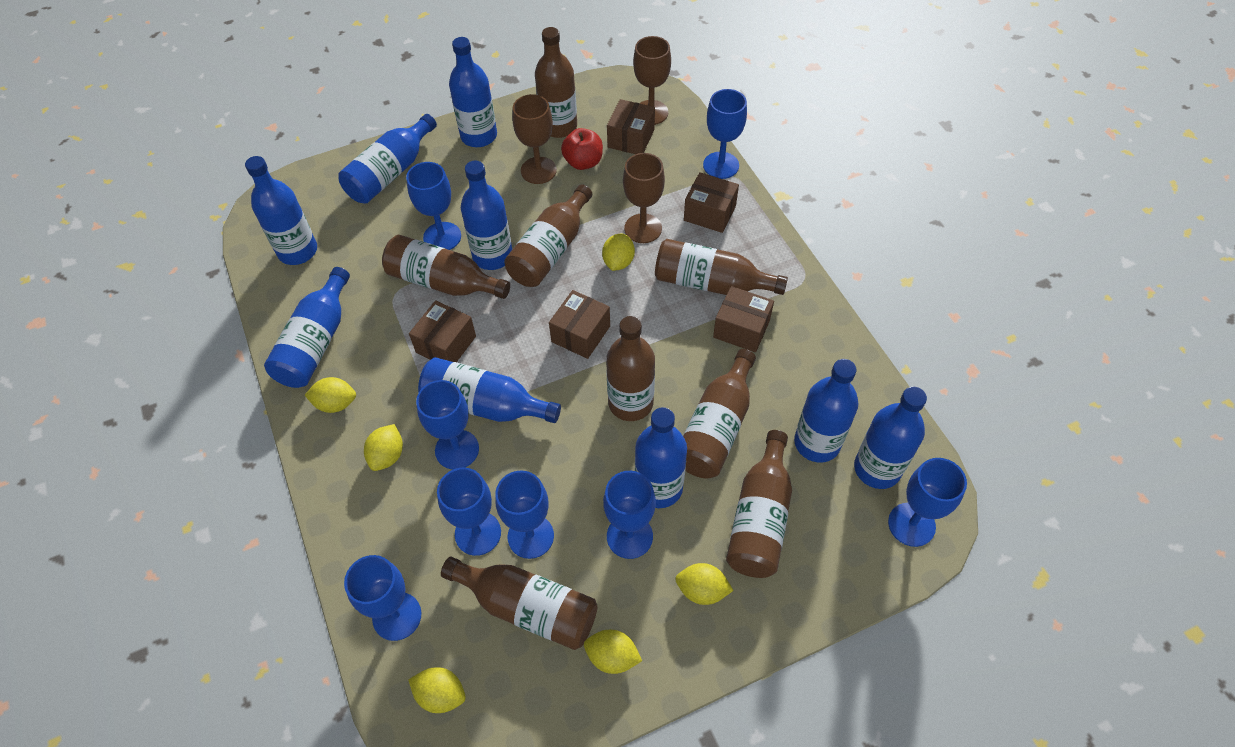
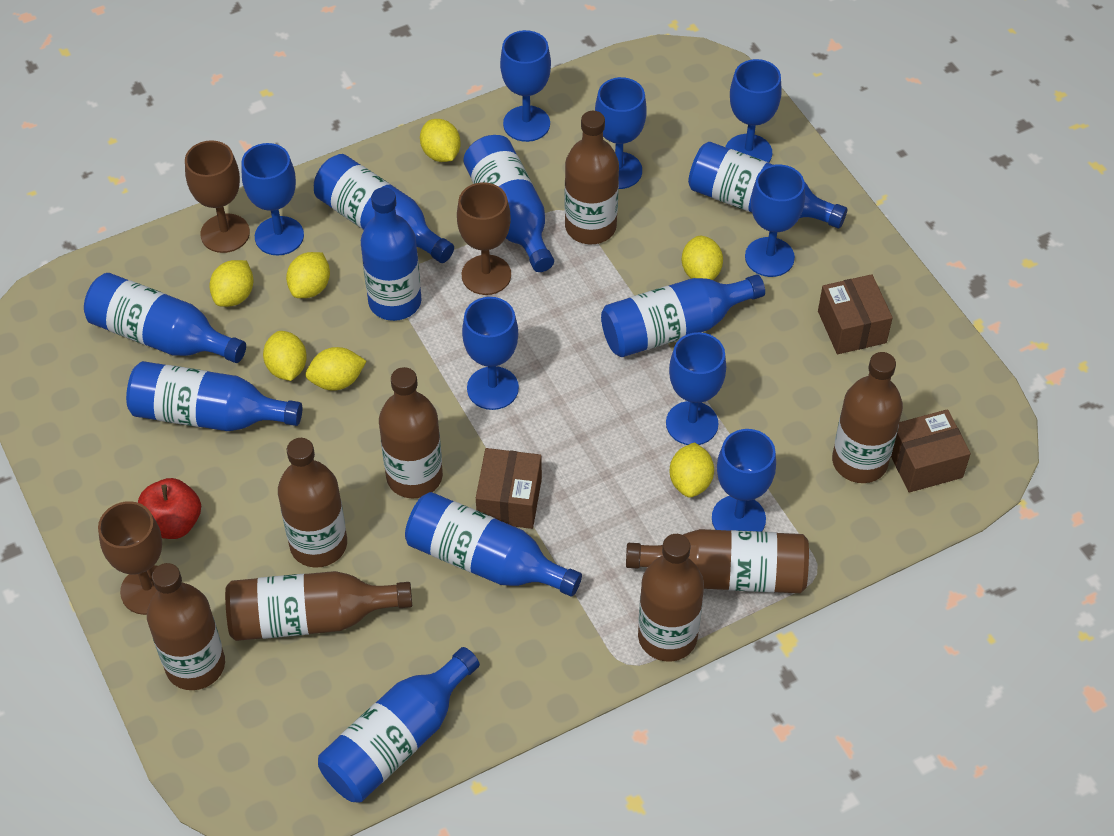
brown box: [409,300,476,362] [549,290,610,359] [607,99,655,154] [684,172,739,233] [713,286,774,352] = 5 -> [476,448,542,529] [818,274,893,354] [891,409,971,493] = 3
yellow lemon: [305,377,356,413] [364,424,403,471] [408,667,466,713] [584,630,642,674] [602,234,635,271] [675,563,734,605] = 6 -> [209,260,254,307] [263,331,307,381] [286,252,330,298] [306,347,366,391] [420,119,461,162] [670,442,714,498] [682,236,723,280] = 7

